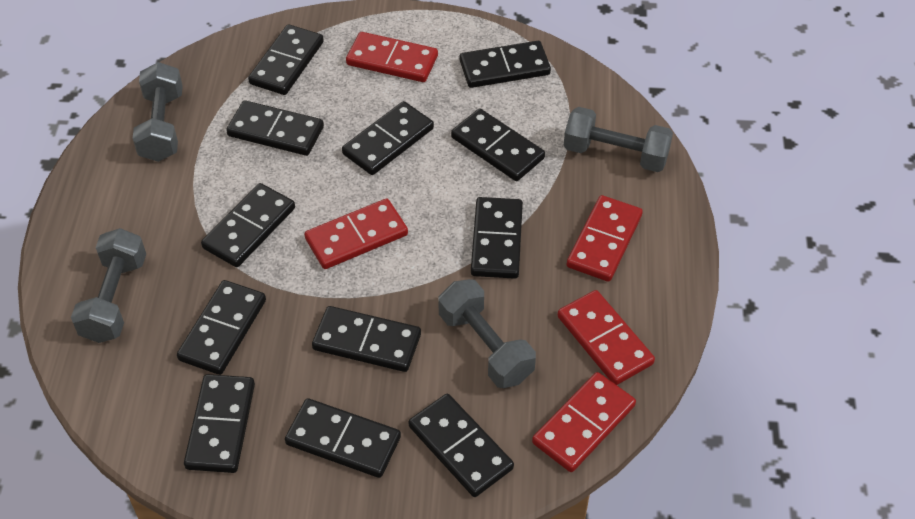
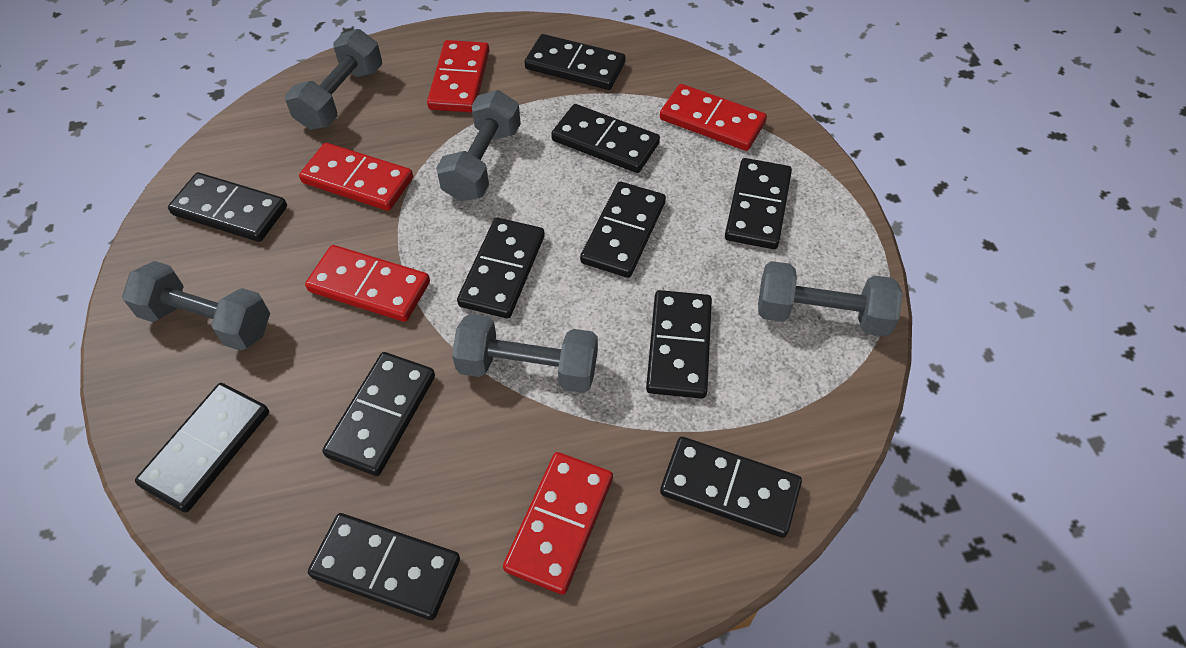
black domino: [177,280,266,375] [184,374,255,473] [201,183,295,267] [226,100,324,156] [248,24,324,95] [285,398,401,478] [312,306,421,372] [342,101,434,175] [408,394,514,497] [451,109,545,181] [460,41,551,88] [471,197,523,279] = 12 -> [135,383,269,512] [168,172,287,242] [308,513,460,620] [322,352,435,476] [457,218,545,318] [525,34,626,90] [551,104,660,173] [580,182,666,278] [646,290,712,399] [660,437,802,538] [725,158,792,249] = 11
grey dumbbell: [71,228,146,343] [132,62,183,162] [438,279,536,388] [563,107,673,172] = 4 -> [122,261,270,351] [285,29,382,130] [436,90,521,202] [452,314,598,393] [758,261,903,337] = 5

